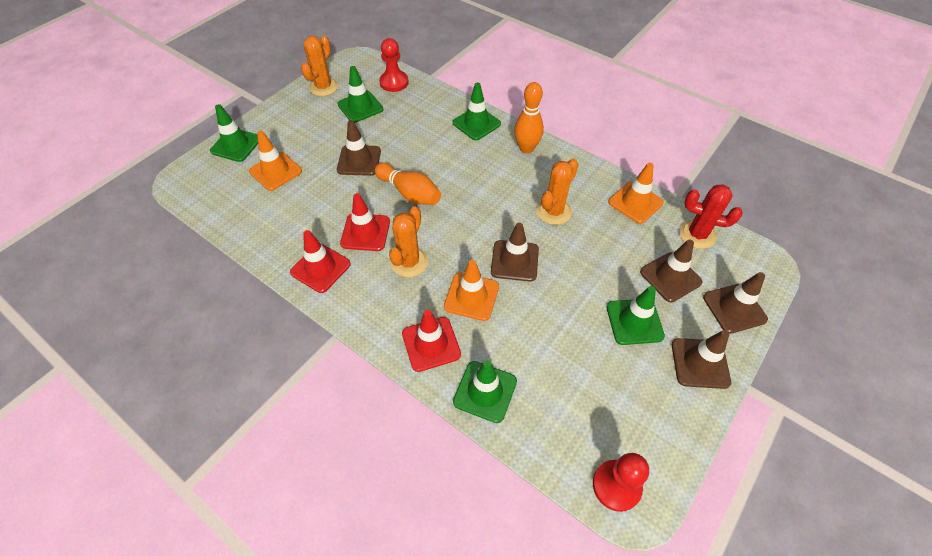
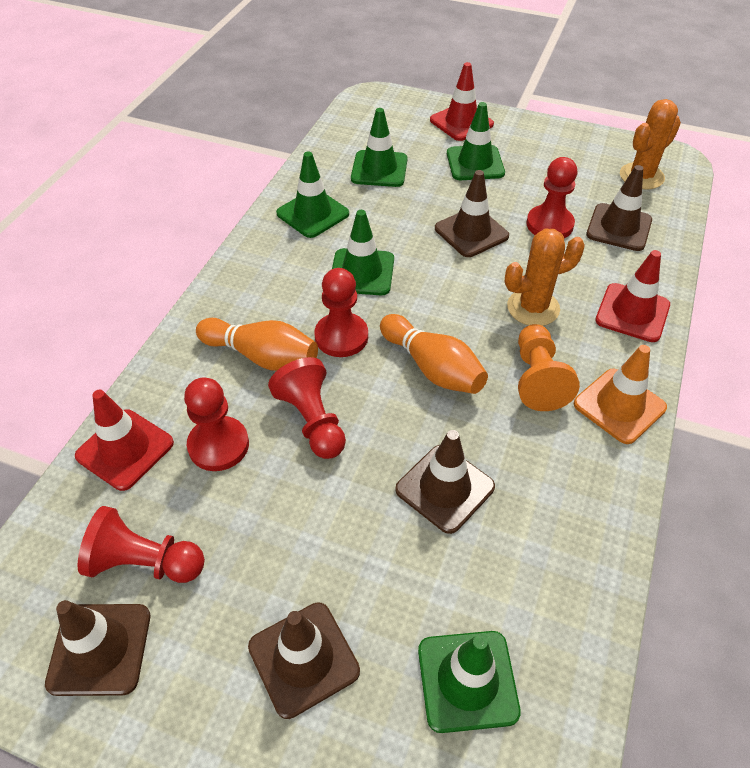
orange cactus: [301,36,338,96] [389,206,428,277] [536,159,578,225] = 3 -> [505,228,585,326] [620,99,681,189] = 2
orange pawn: none = 0 -> [518,324,580,411] = 1
orange traffic cone: [249,131,302,191] [444,260,499,321] [608,163,664,224] = 3 -> [574,345,667,444] = 1
red cactus: [679,184,742,249] = 1 -> none = 0
red pawn: [379,38,409,92] [593,453,649,512] = 2 -> [78,506,205,583] [184,377,249,471] [268,357,346,459] [314,268,368,357] [526,157,577,238] = 5

